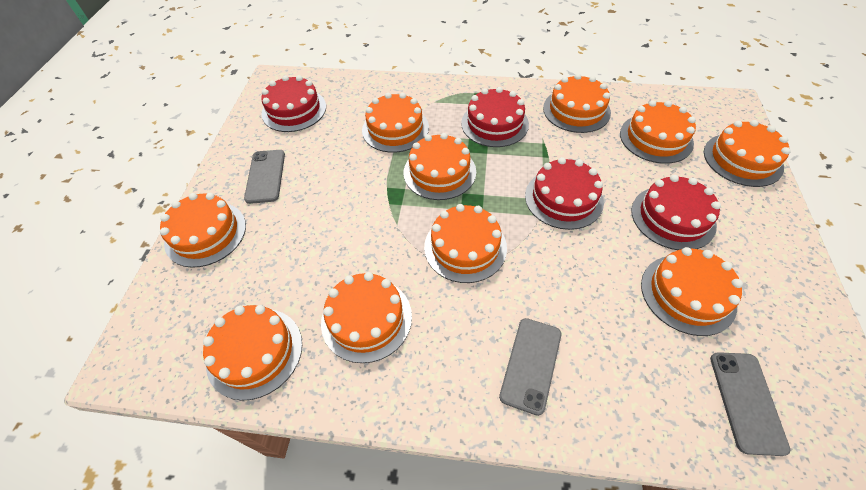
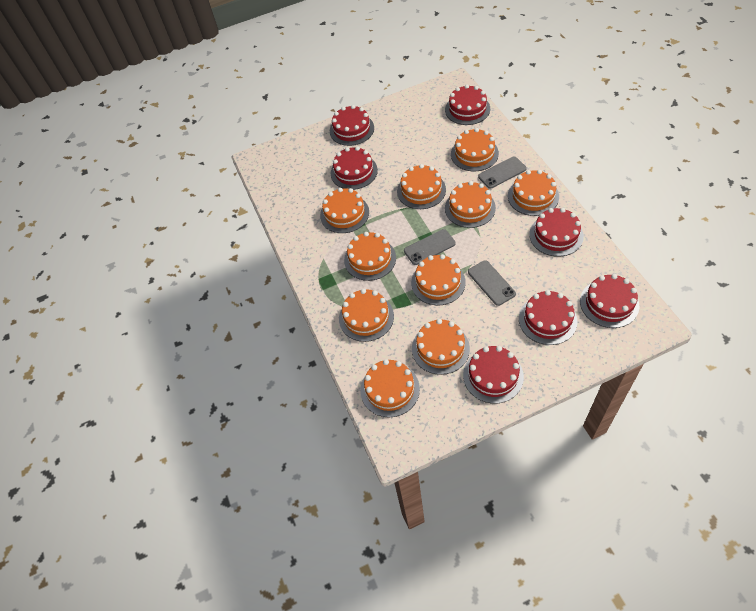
red cake: [261,75,326,132] [461,87,529,147] [525,157,604,230] [631,175,721,250] = 4 -> [330,105,374,146] [331,146,378,190] [445,84,490,125] [463,346,524,404] [519,290,578,345] [529,208,584,257] [580,274,639,328] = 7

